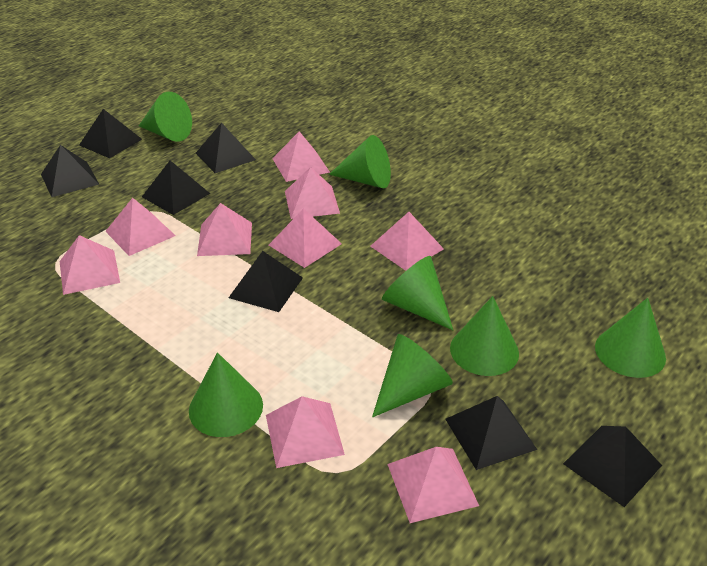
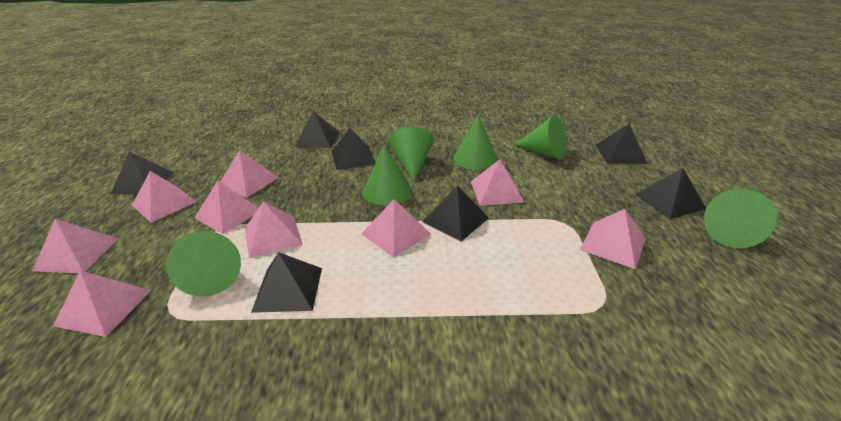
green cone: [139,92,192,142] [189,352,263,437] [329,135,391,188] [372,334,453,417] [382,256,453,330] [450,296,519,376] [595,298,666,378] = 7 -> [166,231,241,297] [363,145,412,206] [389,127,434,182] [453,115,497,170] [515,115,566,159] [704,189,777,248] = 6

